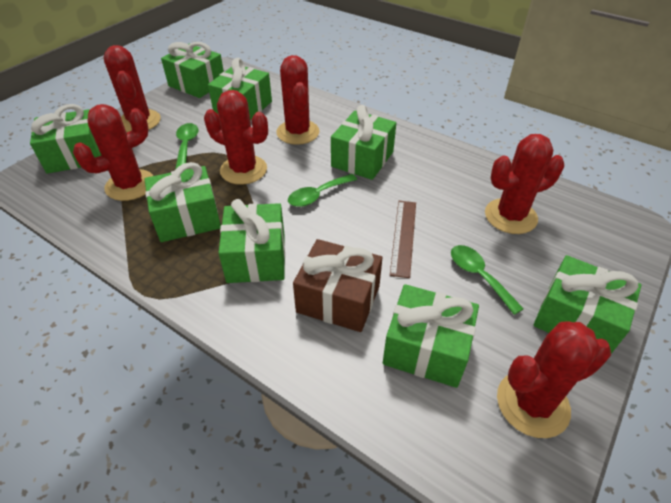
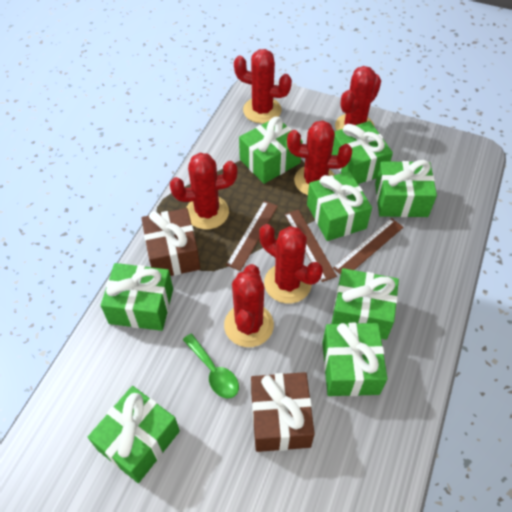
brown gift: [293,239,382,332] = 1 -> [141,208,200,276] [251,372,315,452] = 2
brown ruler: [390,201,416,278] = 1 -> [226,201,278,271] [285,209,337,282] [333,218,403,275] = 3
green spoon: [175,123,198,169] [288,174,357,207] [451,245,524,315] = 3 -> [183,334,239,398] = 1

